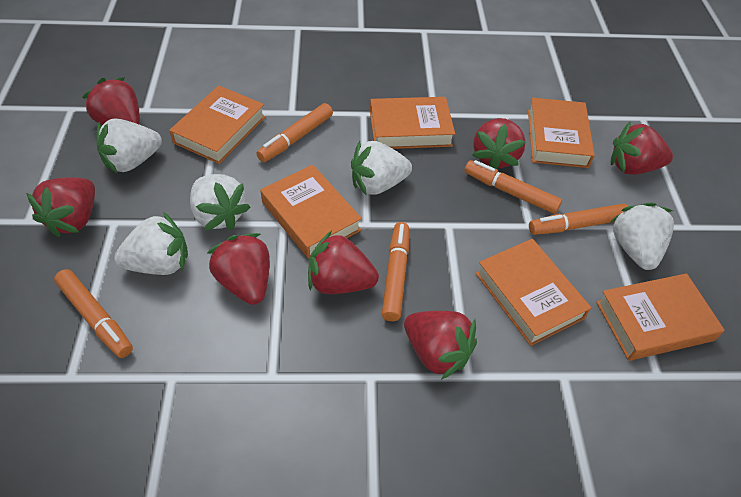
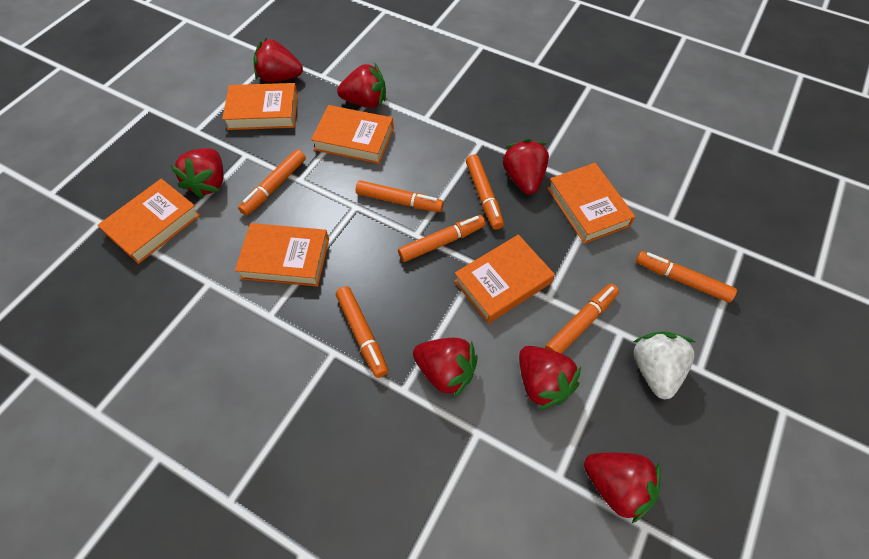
orange marker: [54,269,133,358] [256,103,333,162] [382,222,409,321] [464,160,562,214] [529,203,628,235] = 5 -> [238,149,306,216] [336,286,388,378] [356,180,444,212] [398,215,486,262] [466,154,504,230] [545,284,619,354] [636,251,737,303] = 7
white strawberry: [96,118,162,174] [114,212,188,275] [190,174,250,231] [351,141,412,196] [611,202,674,270] = 5 -> [634,331,695,400] = 1

